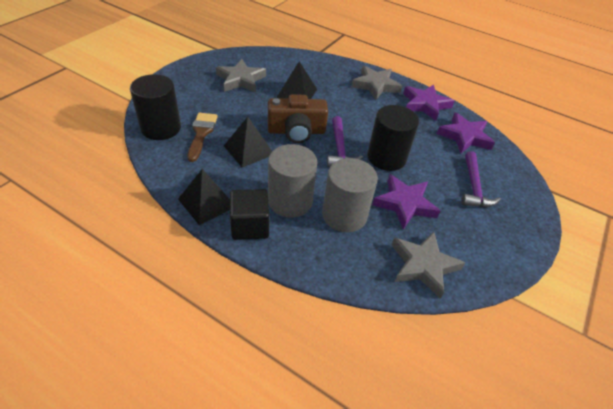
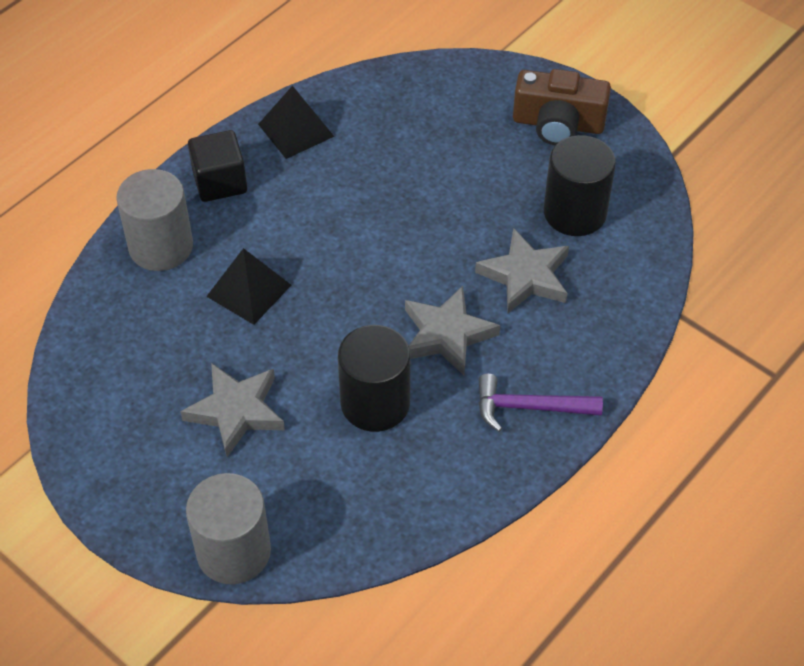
black pyramid: [178,169,230,225] [224,117,272,167] [276,61,317,99] = 3 -> [206,248,291,325] [258,86,335,159] = 2
brown brush: [187,113,218,162] = 1 -> none = 0
purple hammer: [327,116,363,167] [461,151,501,207] = 2 -> [479,374,603,432] = 1
purple star: [372,174,440,230] [403,84,454,121] [437,112,495,153] = 3 -> none = 0

